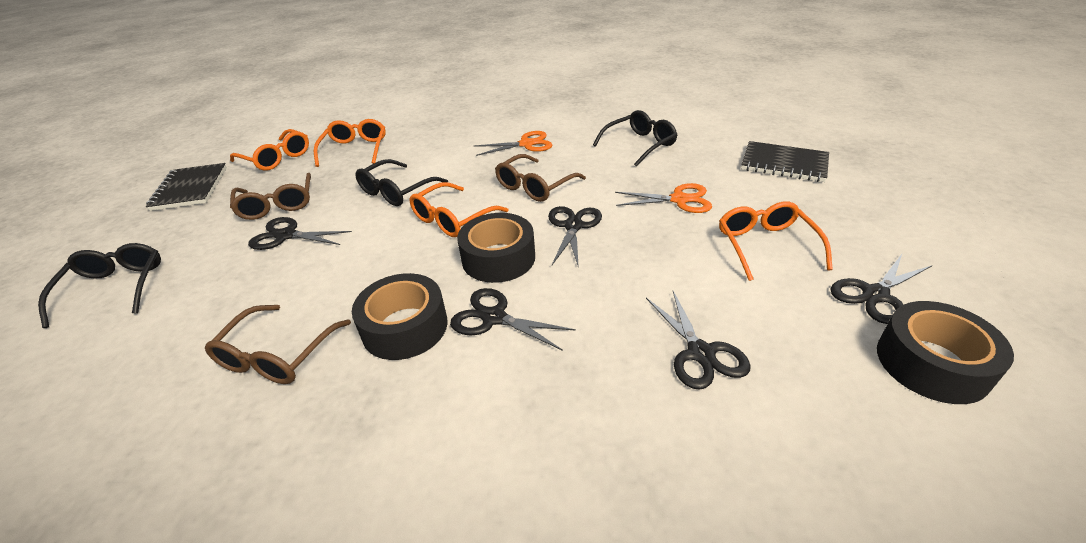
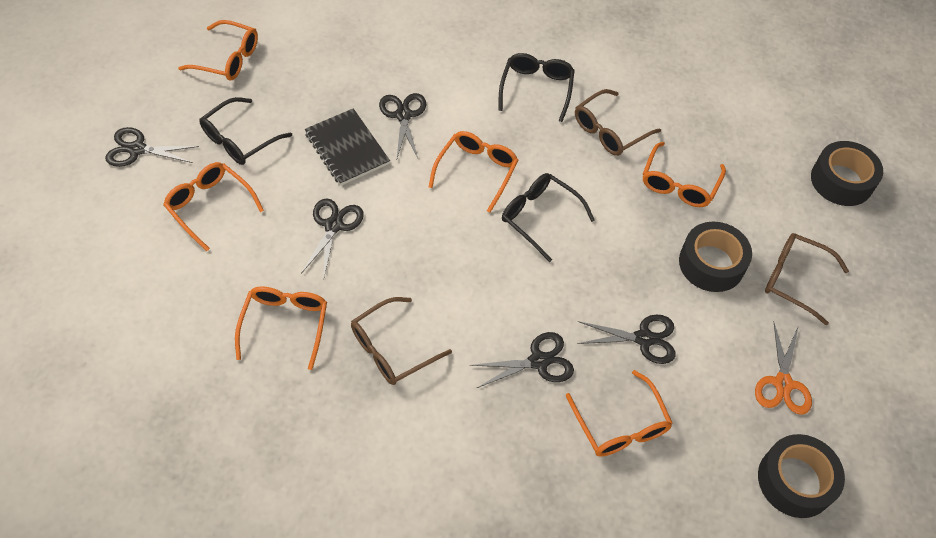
black notebook: [146,163,227,211] [741,141,829,182] = 2 -> [305,108,390,186] = 1
orange glasses: [230,129,309,170] [314,119,386,167] [410,182,509,237] [719,201,833,281] = 4 -> [163,162,264,251] [178,20,258,81] [235,286,327,370] [429,131,518,213] [566,370,673,457] [643,142,726,207] = 6
orange scissors: [473,131,552,156] [615,183,712,213] = 2 -> [755,323,812,415] = 1

